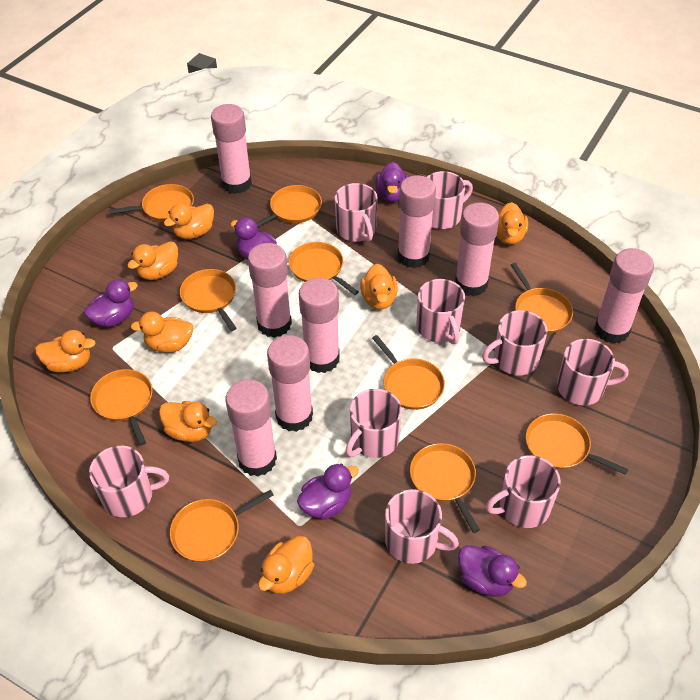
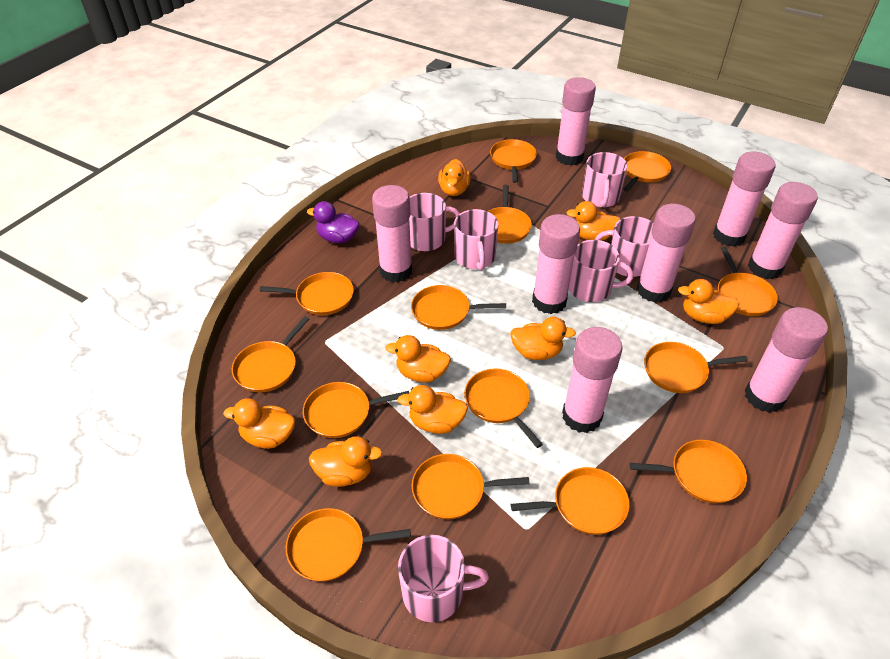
orange pan: [90,369,153,446] [109,184,194,222] [170,490,274,562] [180,269,237,331] [256,185,322,227] [289,242,359,295] [372,335,445,410] [410,443,480,533] [511,263,573,334] [526,413,628,475] = 10 -> [232,316,309,392] [259,272,354,315] [286,508,411,581] [303,382,409,438] [411,285,506,330] [412,454,530,519] [464,368,543,448] [488,185,532,244] [490,139,537,183] [511,467,630,535] [623,151,671,192] [630,440,747,503] [644,342,748,393] [718,247,778,316] = 14
pink mug: [89,446,169,517] [335,183,378,242] [346,389,402,458] [385,489,459,564] [417,279,465,344] [427,171,473,229] [482,310,547,376] [486,455,561,528] [557,339,628,405] = 9 -> [398,535,489,622] [409,193,460,251] [454,209,499,271] [569,240,634,302] [582,152,627,207] [595,216,653,277] = 6
purple duck: [84,279,138,327] [231,217,277,260] [297,463,359,520] [375,162,408,202] [458,545,527,597] = 5 -> [307,201,360,243] = 1

